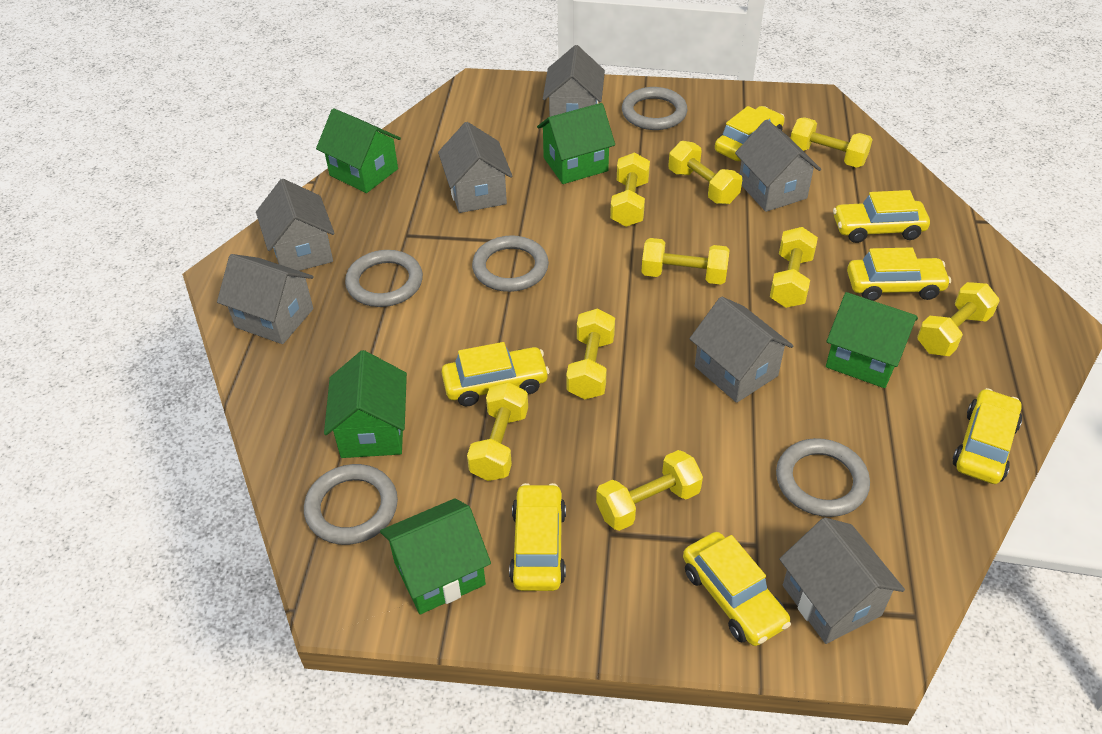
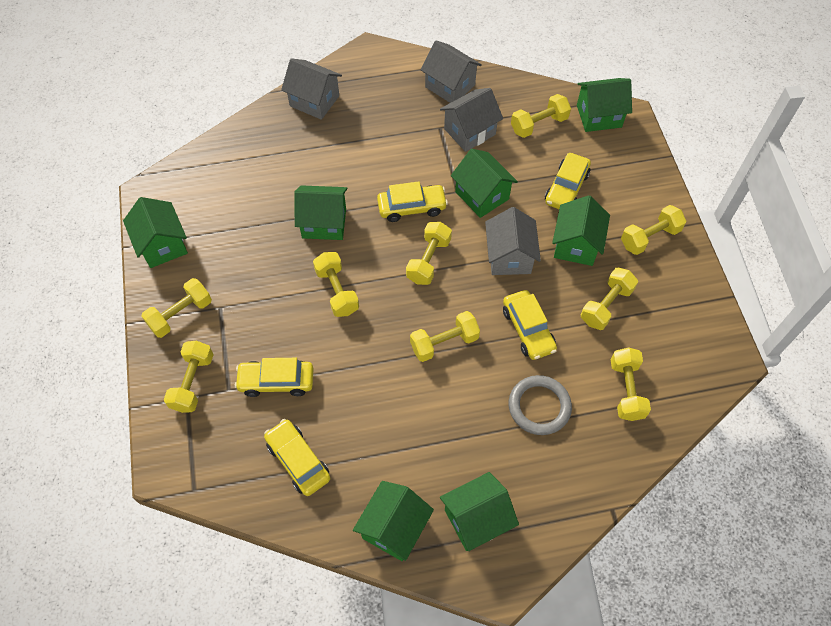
green house: [316,108,401,193] [324,350,407,458] [380,498,491,614] [537,103,615,184] [826,292,918,388] = 5 -> [123,197,188,268] [294,185,347,240] [353,481,434,561] [440,472,519,551] [451,149,518,218] [552,195,610,266] [577,78,632,132] = 7
grey house: [217,254,314,344] [256,179,335,271] [438,122,512,213] [543,45,605,117] [690,297,793,403] [735,120,821,212] [779,518,905,644] = 7 -> [281,58,342,120] [420,40,482,103] [440,88,503,152] [485,207,541,275] = 4
grey ring: [304,464,398,545] [345,250,423,307] [472,235,549,292] [622,87,687,130] [776,438,870,517] = 5 -> [509,375,572,435] = 1
yellow car: [442,342,550,406] [509,483,566,591] [683,532,791,646] [715,106,785,161] [833,190,930,243] [847,247,951,301] [953,388,1022,484] = 7 -> [235,358,314,397] [264,419,330,496] [377,181,448,222] [503,290,557,360] [545,153,591,209] = 5

